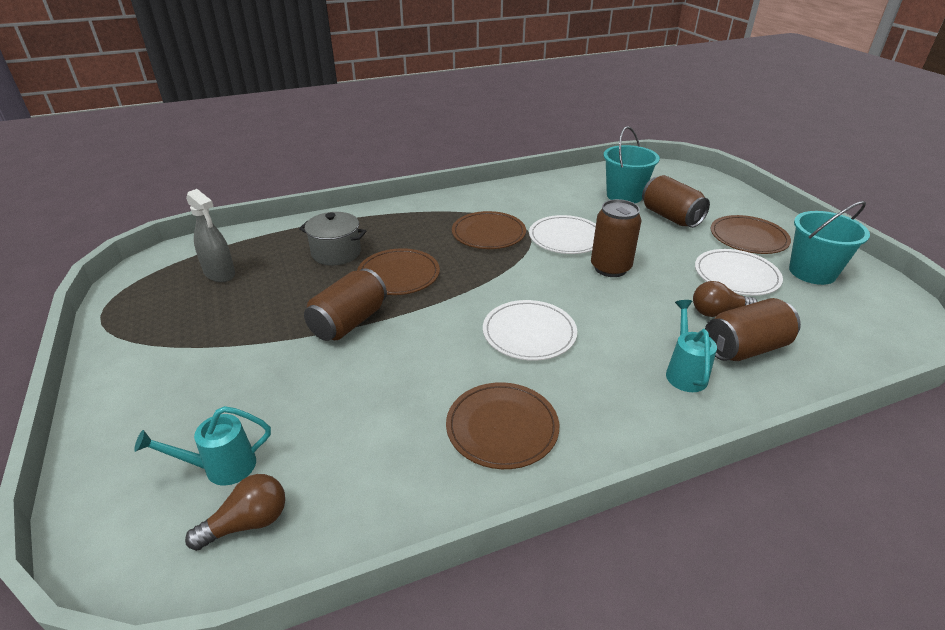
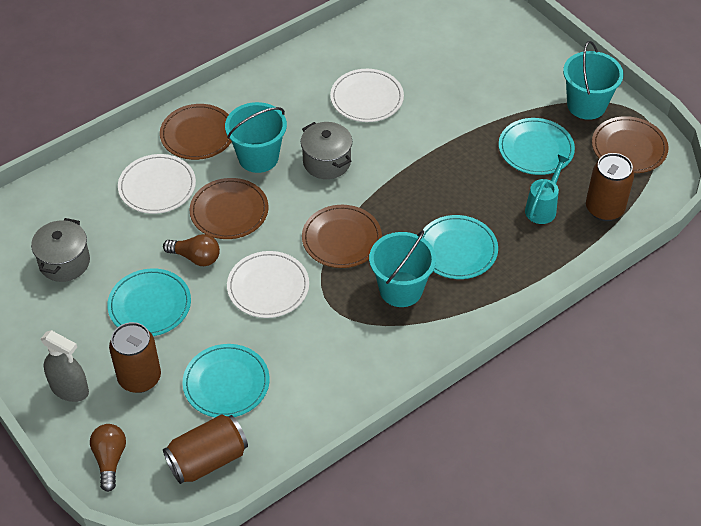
brown can: [304,268,387,341] [591,199,641,277] [642,175,710,228] [705,298,801,361] = 4 -> [109,322,161,393] [163,414,248,484] [586,153,634,221] = 3
grey pot: [299,212,366,265] = 1 -> [31,218,90,282] [301,122,352,179] = 2
turquoise bucket: [603,126,660,203] [789,201,870,285] = 2 -> [225,102,287,173] [369,230,436,307] [563,41,624,120] = 3
turquoise plate: none = 0 -> [107,268,191,336] [183,344,270,417] [422,215,498,279] [499,118,575,175] = 4
turquoise watering can: [134,406,271,485] [666,300,717,392] = 2 -> [525,155,570,224] = 1

